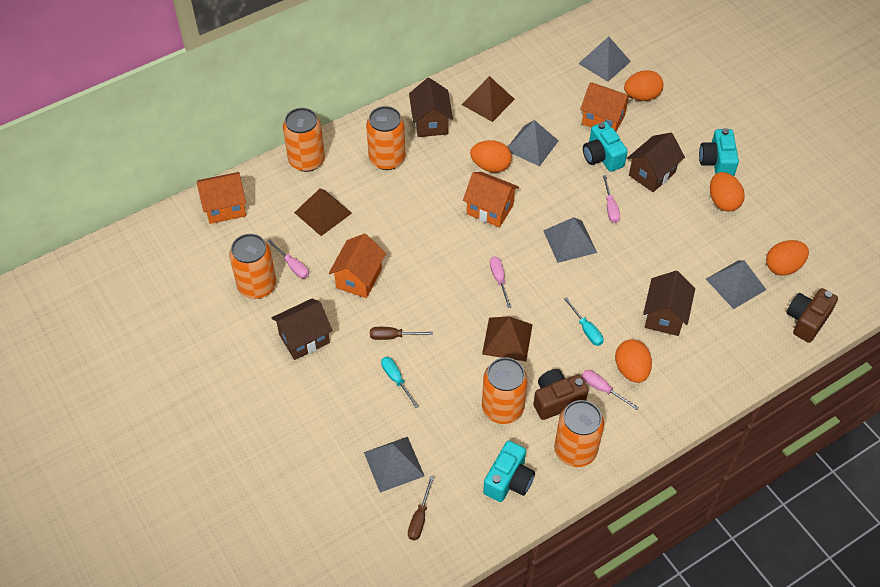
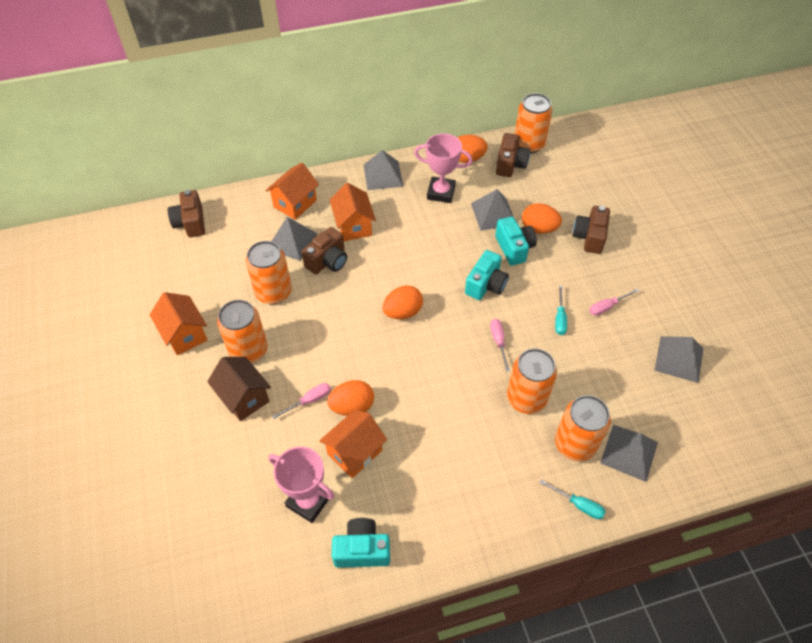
brown camera: [533,369,588,420] [787,288,838,343] = 2 -> [168,190,205,237] [302,227,347,274] [496,133,530,177] [572,206,610,254] = 4
brown house: [272,299,332,360] [409,78,453,137] [627,133,685,192] [643,271,695,336] = 4 -> [207,357,271,421] = 1
brown pyramid: [294,188,352,236] [461,76,515,122] [482,316,533,361] = 3 -> none = 0
brown screwdriver: [370,327,433,340] [408,476,434,540] = 2 -> none = 0
orange egg: [470,140,512,172] [615,339,652,383] [624,70,663,101] [710,172,745,212] [766,240,809,276] = 5 -> [327,380,374,416] [383,285,423,319] [457,135,488,163] [522,203,562,234] = 4
pink screwdriver: [267,239,309,279] [490,257,511,308] [582,370,639,410] [603,175,620,223] = 4 -> [272,383,331,419] [490,319,510,372] [589,288,639,316] = 3
pink trophy: none = 0 -> [268,447,334,523] [414,133,473,203] = 2

